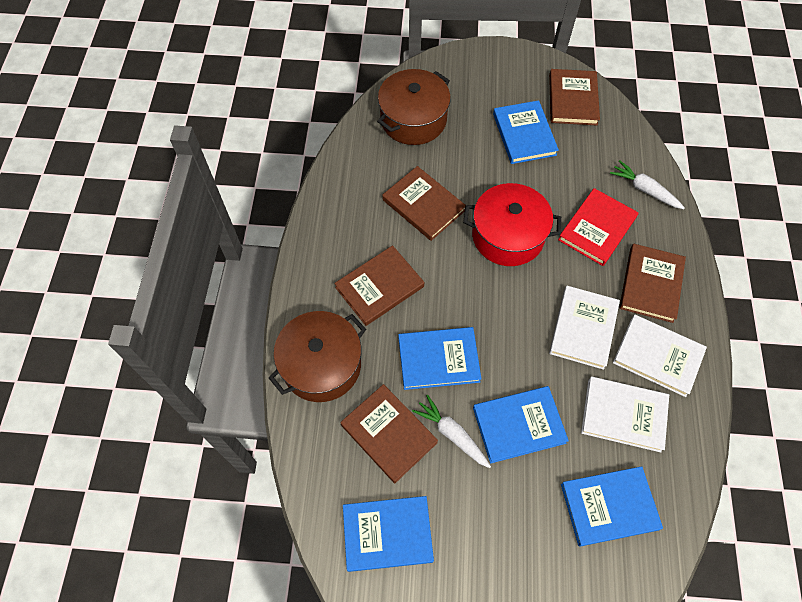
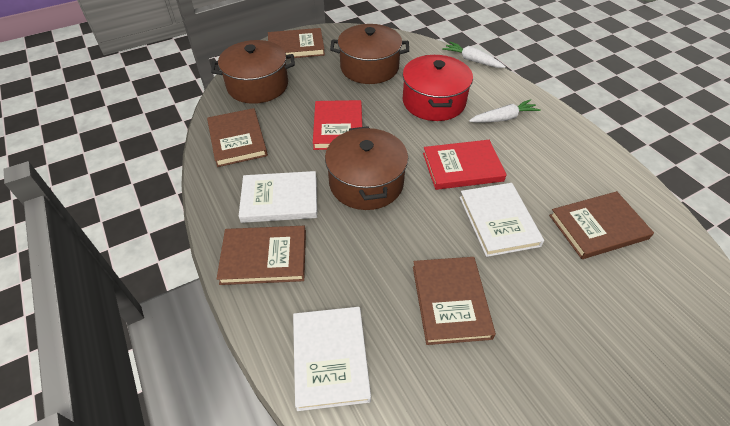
blue book: [343,496,434,572] [398,327,481,390] [473,386,569,463] [493,100,559,164] [561,466,663,547] = 5 -> none = 0
brown pot: [269,311,366,402] [377,69,451,145] = 2 -> [211,40,295,104] [325,126,408,210] [330,24,409,84] = 3
red book: [558,188,639,266] = 1 -> [313,100,362,150] [423,140,507,190] = 2

